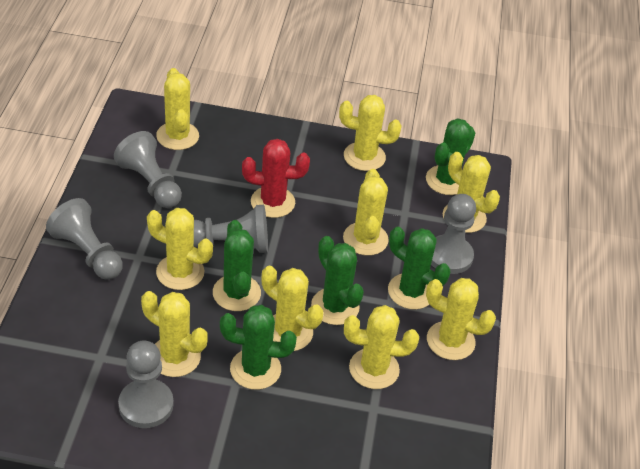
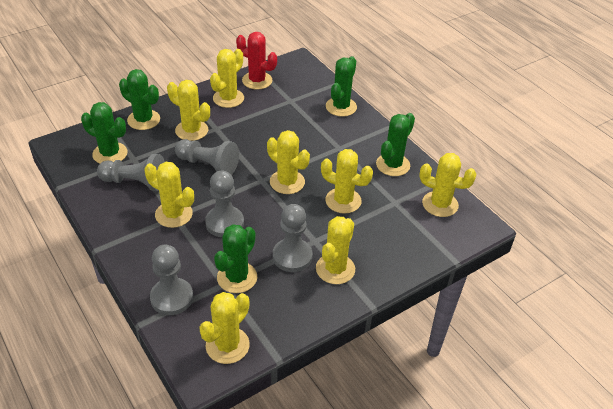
yellow cactus: [141,291,208,377] [147,208,213,290] [156,68,199,150] [262,266,323,351] [339,95,402,171] [343,169,389,256] [344,305,419,389] [426,278,496,360] [443,152,500,233] = 9 -> [144,162,194,228] [167,80,210,141] [199,292,250,364] [210,49,244,108] [267,130,310,194] [316,216,355,284] [321,149,373,214] [419,153,476,217] = 8

